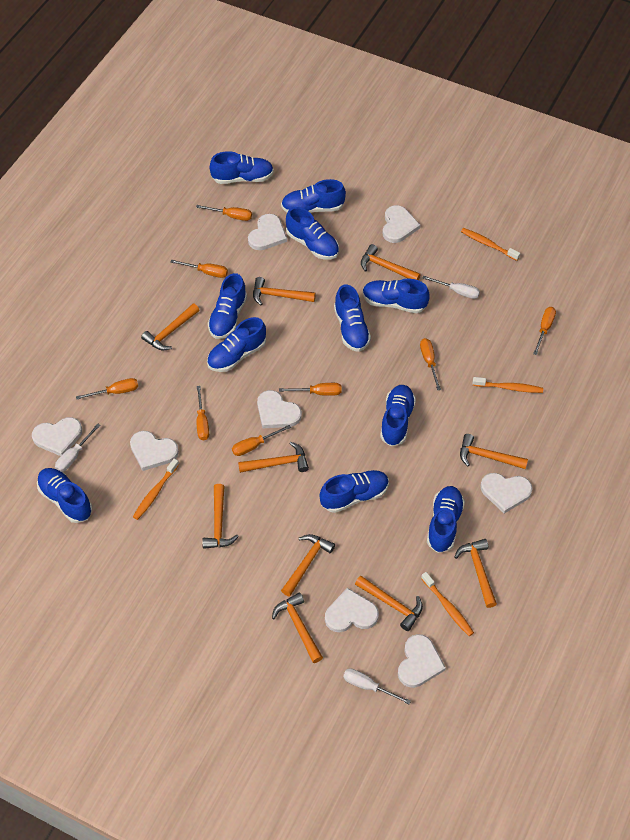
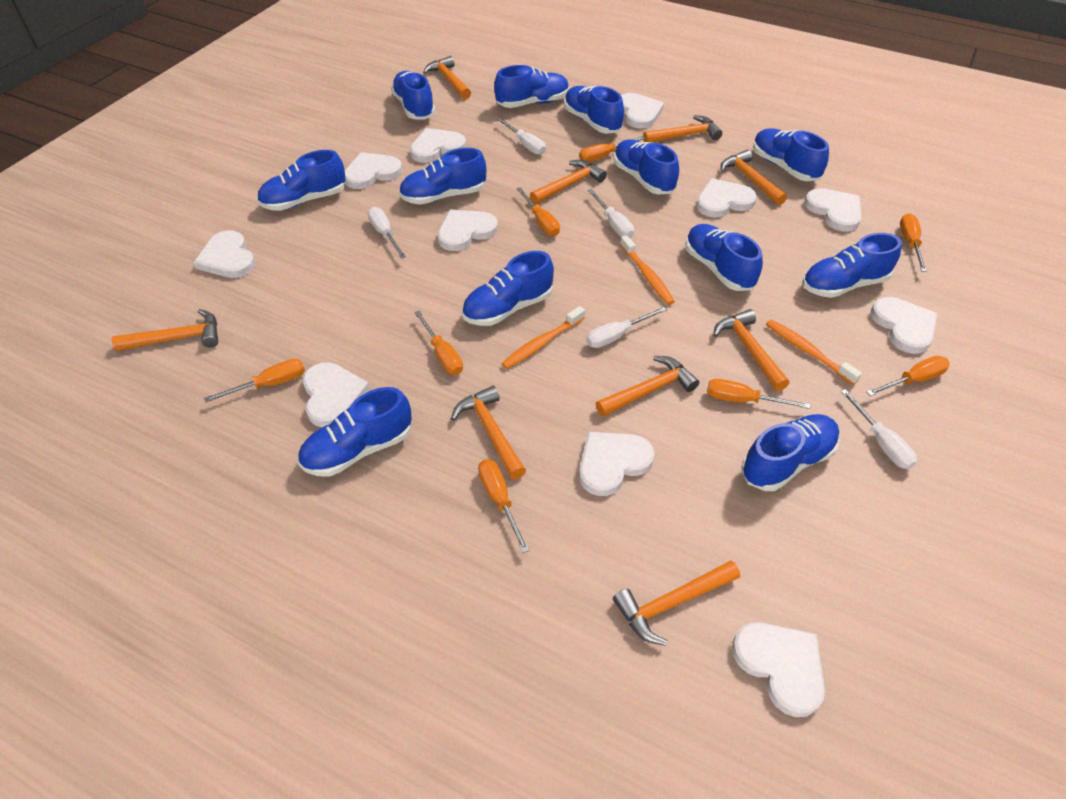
blue shoe: [37,468,92,523] [207,317,266,372] [208,273,247,339] [210,151,274,184] [281,179,346,213] [286,207,339,260] [319,470,389,513] [334,284,371,352] [363,279,429,313] [380,385,416,446] [427,486,465,553] = 11 -> [257,150,346,211] [298,387,412,477] [391,71,435,120] [399,148,486,205] [462,251,554,326] [494,65,569,108] [564,86,624,134] [614,140,679,195] [685,224,763,291] [741,414,840,491] [753,128,829,181] [802,233,902,298] = 12
orange hammer: [141,304,199,350] [202,484,239,549] [238,442,309,473] [253,277,316,305] [272,592,323,663] [281,534,335,597] [355,576,423,631] [361,244,421,280] [454,539,497,608] [460,434,528,469] = 10 -> [112,309,218,351] [423,56,471,99] [451,386,526,479] [530,160,607,204] [596,356,699,417] [613,560,740,646] [643,115,722,142] [713,309,789,391] [720,150,787,205] = 9
orange toothbrush: [133,459,179,520] [421,572,474,636] [461,228,520,261] [472,377,543,393] = 4 -> [501,306,585,369] [620,235,675,305] [766,320,862,385] = 3
white heart: [32,417,82,456] [130,431,179,471] [248,214,287,250] [257,390,302,428] [325,588,379,632] [382,205,420,243] [398,634,446,688] [480,473,532,513] = 8 -> [193,230,255,278] [303,362,370,427] [345,152,402,189] [410,128,466,163] [438,209,498,251] [579,432,655,496] [621,93,664,129] [696,178,757,218] [732,622,825,717] [804,188,862,232] [871,297,938,354] = 11
white screwdriver: [55,423,101,472] [343,668,411,704] [422,276,480,299] = 3 -> [368,207,406,259] [497,118,546,155] [586,307,667,348] [588,189,634,238] [841,389,917,469] = 5

